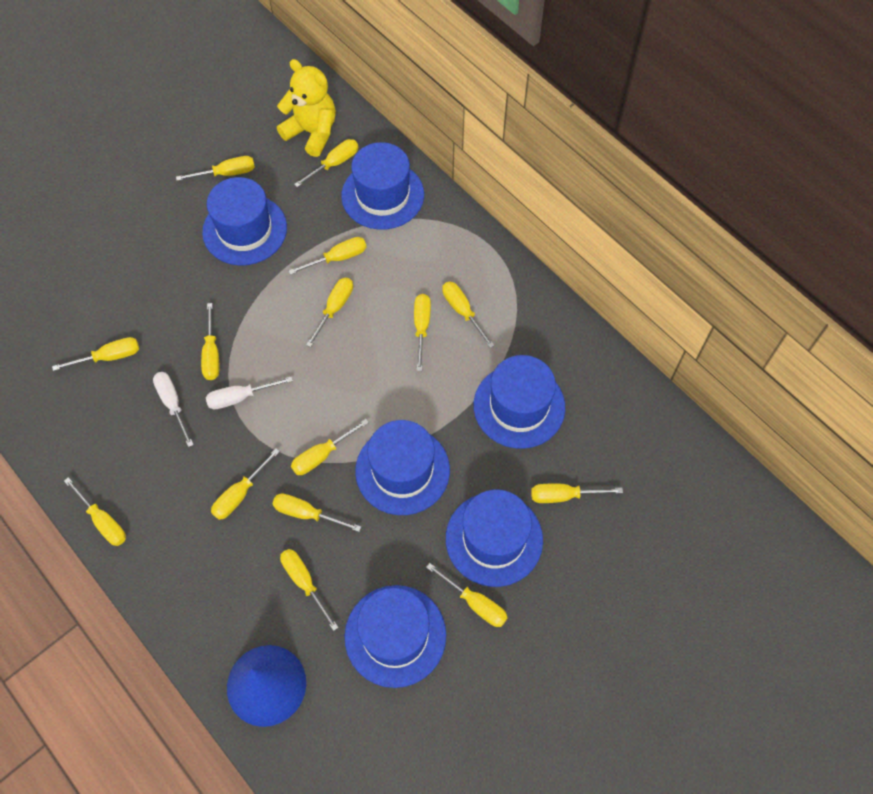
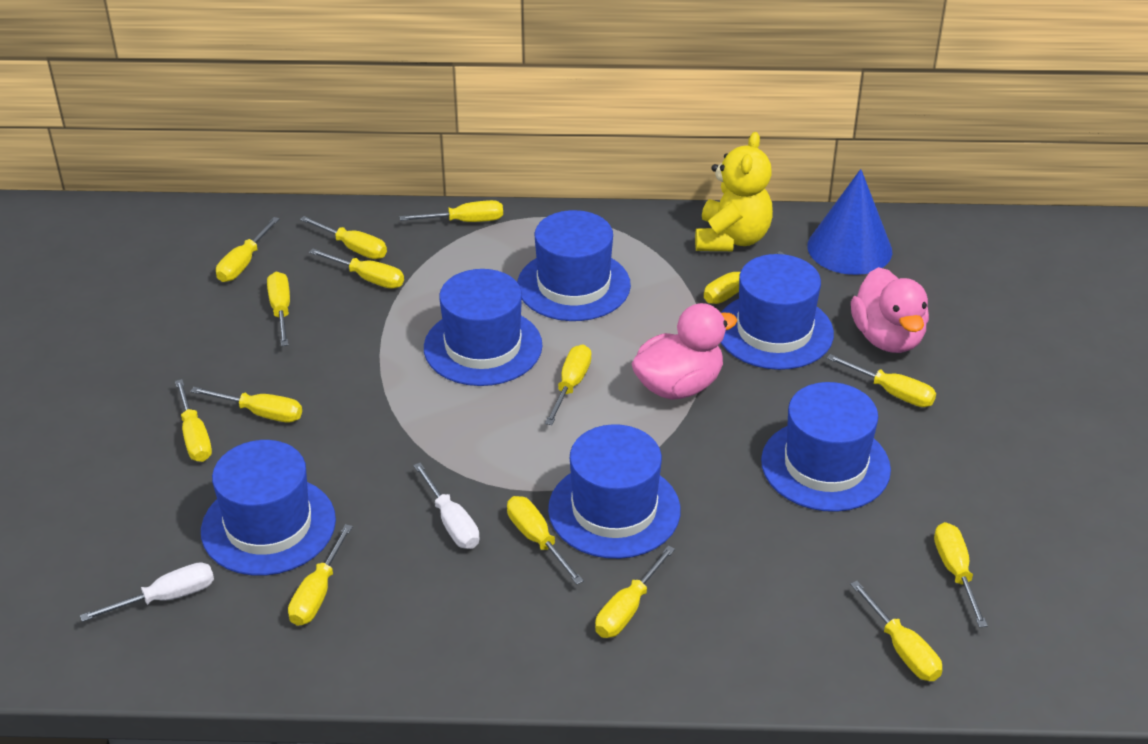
pink duck: none = 0 -> [632,303,738,400] [851,267,929,353] = 2

